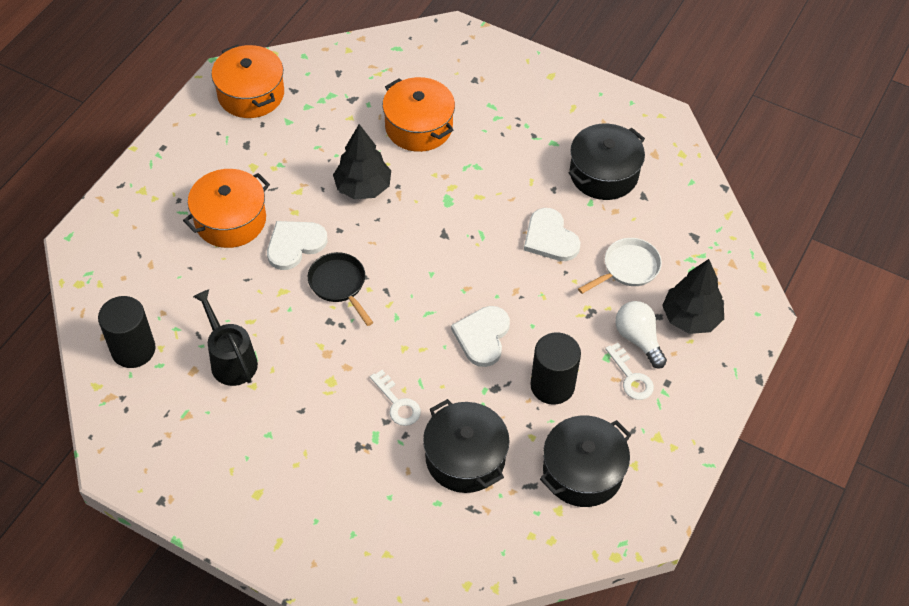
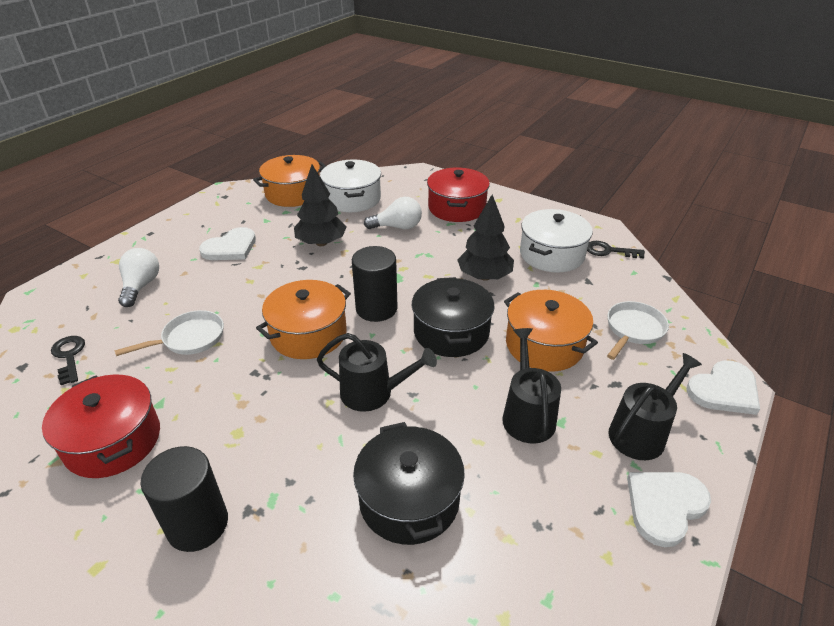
black key: none = 0 -> [51,336,85,385] [587,241,645,258] = 2
black pan: [308,252,373,326] = 1 -> none = 0
black pot: [423,399,510,493] [540,416,631,507] [569,124,645,200] = 3 -> [353,422,465,545] [412,277,495,357] = 2
black watering can: [193,290,258,386] = 1 -> [317,333,437,412] [502,328,561,444] [609,353,702,460] = 3
red pot: none = 0 -> [42,375,160,478] [427,168,490,222] = 2
white key: [370,370,421,426] [605,343,654,400] = 2 -> none = 0
white light bulb: [615,301,667,369] = 1 -> [118,248,159,307] [364,197,422,229] = 2
white pan: [578,238,662,294] = 1 -> [114,310,224,356] [607,301,669,360] = 2
white pot: none = 0 -> [320,159,381,212] [520,209,593,273] = 2

